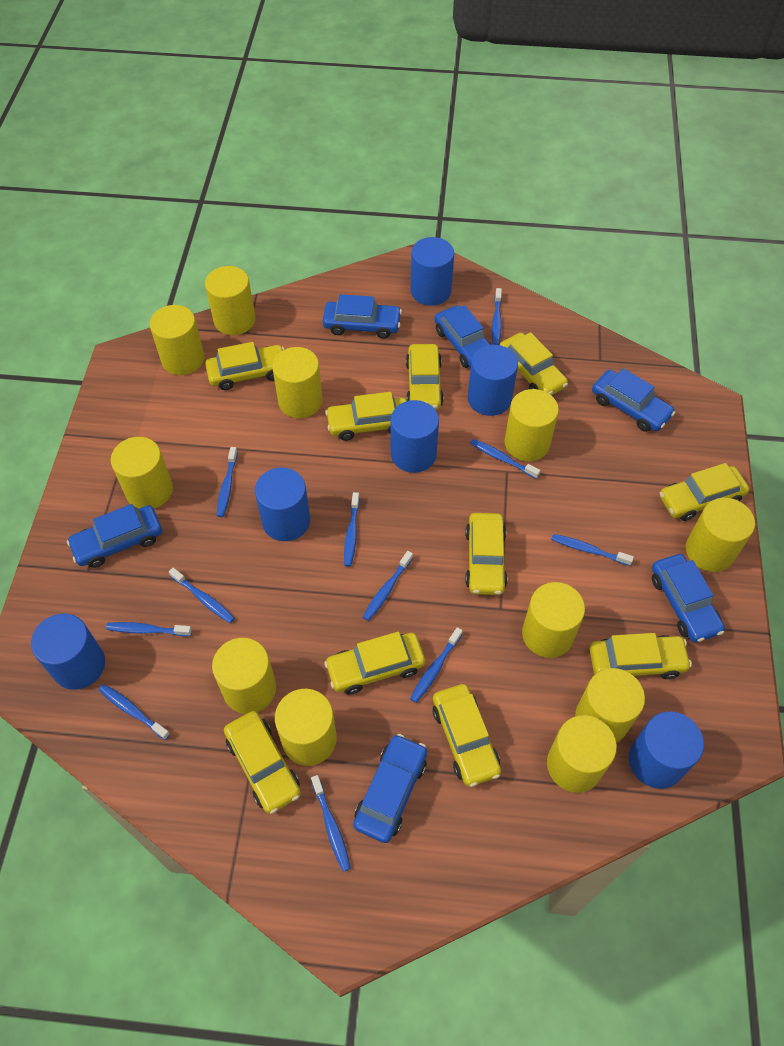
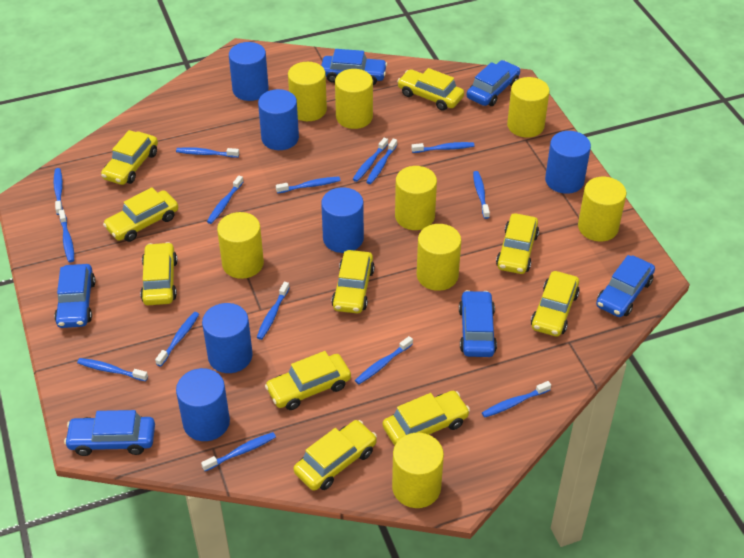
blue toothbrush: [99,684,170,740] [106,622,192,636] [169,568,235,623] [217,447,238,517] [311,775,351,872] [344,492,360,567] [363,551,413,621] [410,627,463,703] [470,439,540,479] [492,288,502,345] [551,534,634,566] = 11 -> [54,168,63,215] [59,210,74,262] [77,358,148,381] [155,312,199,367] [176,147,239,158] [201,432,276,471] [207,175,244,224] [257,282,289,340] [276,177,341,194] [353,138,388,182] [355,336,413,384] [366,139,397,184] [411,142,474,153] [473,171,490,219] [482,381,551,418] = 15
yellow cylinder: [111,437,173,509] [150,305,204,375] [205,266,255,335] [212,638,276,714] [272,347,323,418] [275,689,337,766] [504,389,559,461] [522,582,585,658] [547,715,617,793] [575,668,645,743] [686,498,755,572] = 11 -> [217,212,264,279] [288,62,327,121] [335,69,373,129] [392,433,444,508] [395,166,437,230] [417,224,461,291] [507,77,550,138] [578,177,626,242] = 8

